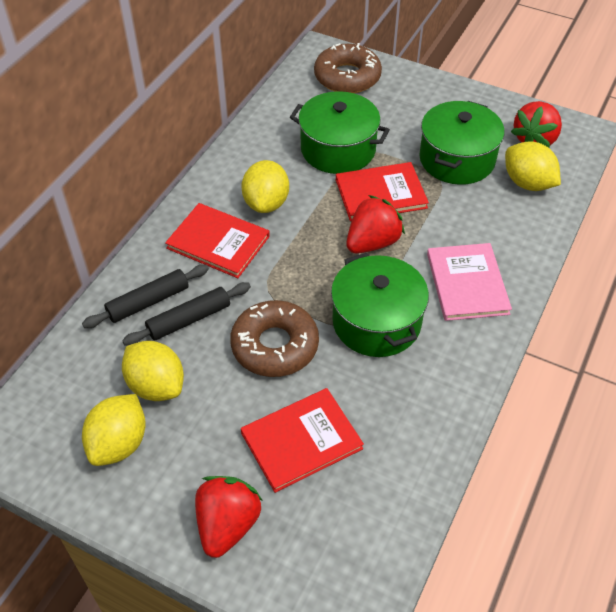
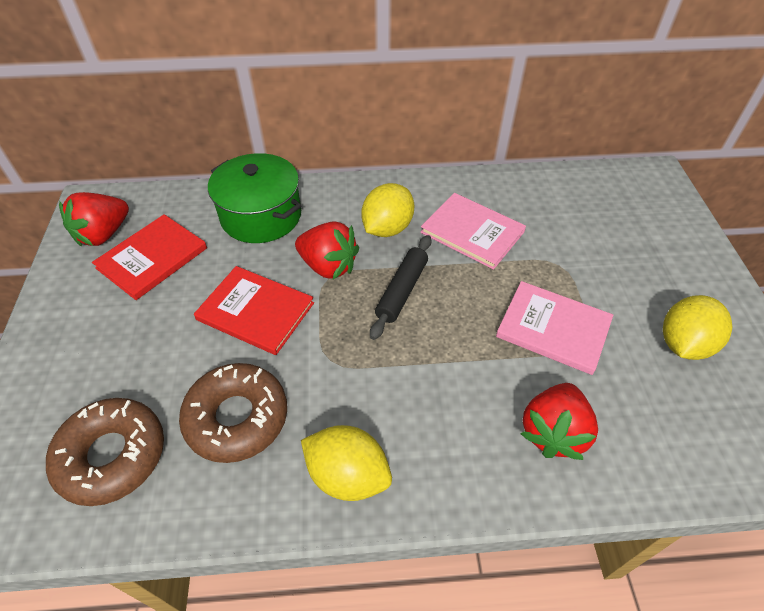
black rolling pin: [82,265,209,328] [122,282,251,346] = 2 -> [370,235,431,340] = 1
green pot: [290,91,390,174] [331,253,429,357] [419,101,505,185] = 3 -> [208,153,301,243] = 1
pink book: [427,243,512,321] = 1 -> [420,193,526,270] [496,281,613,375] = 2
red book: [165,203,270,278] [241,388,364,493] [336,162,429,221] = 3 -> [92,214,207,300] [194,266,314,355] = 2
yellow lemon: [82,394,146,466] [122,341,184,401] [241,160,289,213] [505,141,561,191] = 4 -> [301,425,392,501] [361,183,414,237] [663,295,732,360] = 3

